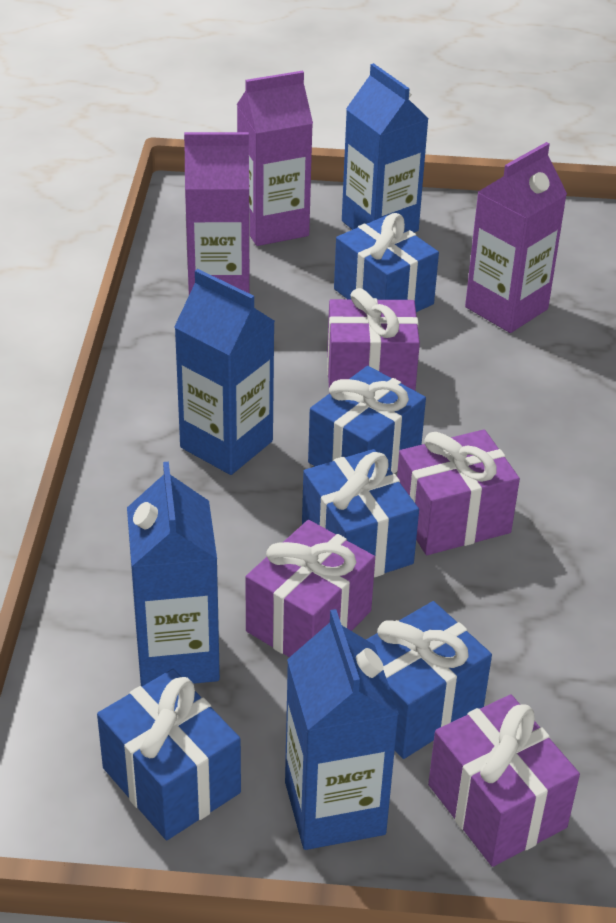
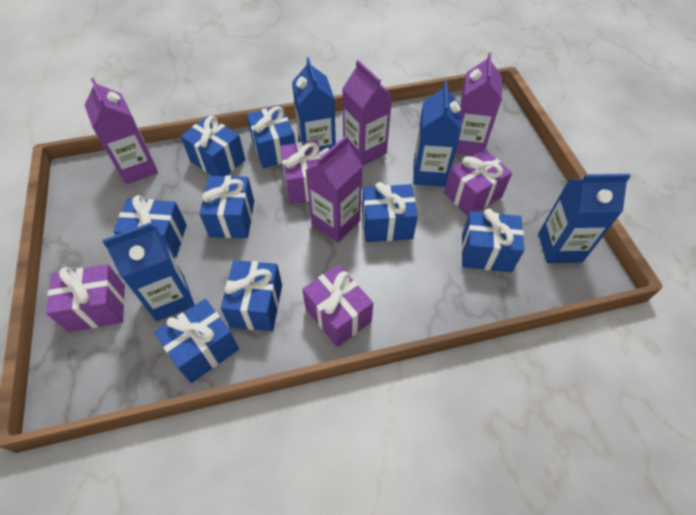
blue gift: [97,669,241,840] [302,449,419,577] [308,366,426,474] [334,213,439,312] [366,601,492,759] = 5 -> [113,195,187,257] [154,299,239,383] [181,116,245,176] [200,176,254,238] [221,260,282,331] [247,105,295,168] [362,182,418,242] [461,208,524,272] = 8
purple carton: [184,132,250,294] [237,71,313,246] [465,142,567,333] = 3 -> [85,78,158,184] [306,136,363,242] [342,60,392,166] [455,52,502,156] = 4

